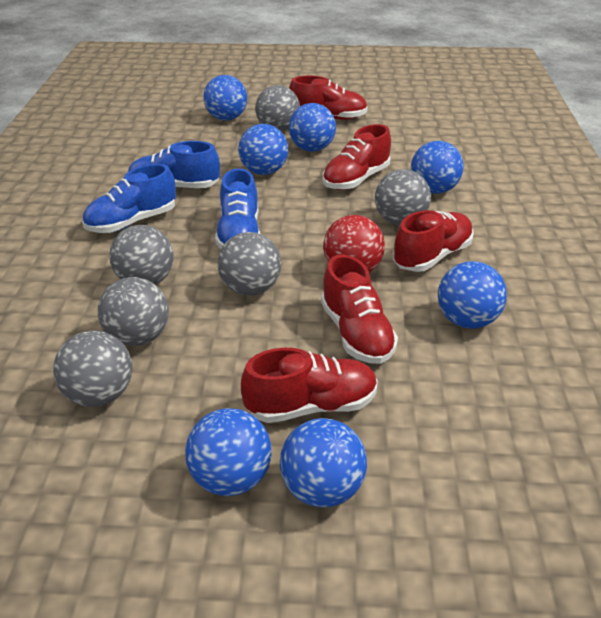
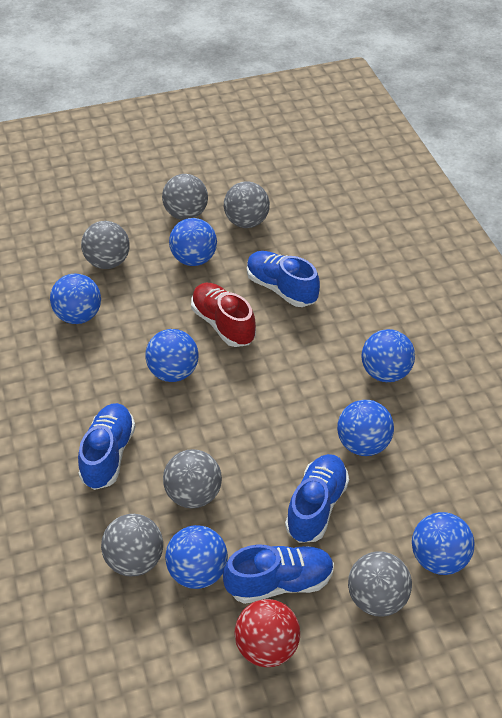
blue shoe: [83,164,176,233] [128,141,220,188] [215,168,261,249] = 3 -> [78,403,136,490] [223,544,334,604] [247,251,320,307] [285,454,349,543] = 4
red shoe: [241,348,378,423] [289,76,368,120] [321,255,398,364] [322,124,391,190] [393,210,474,272] = 5 -> [191,283,256,347] = 1

